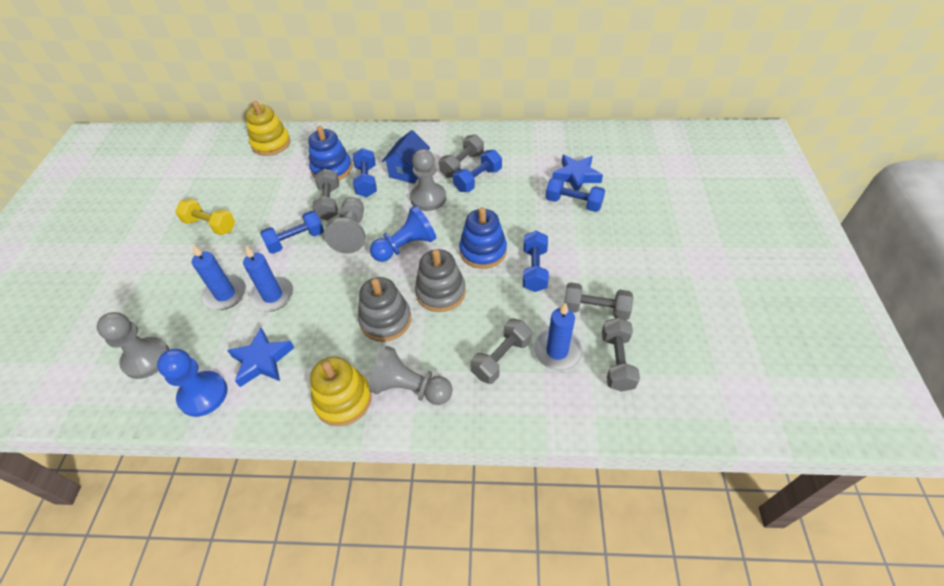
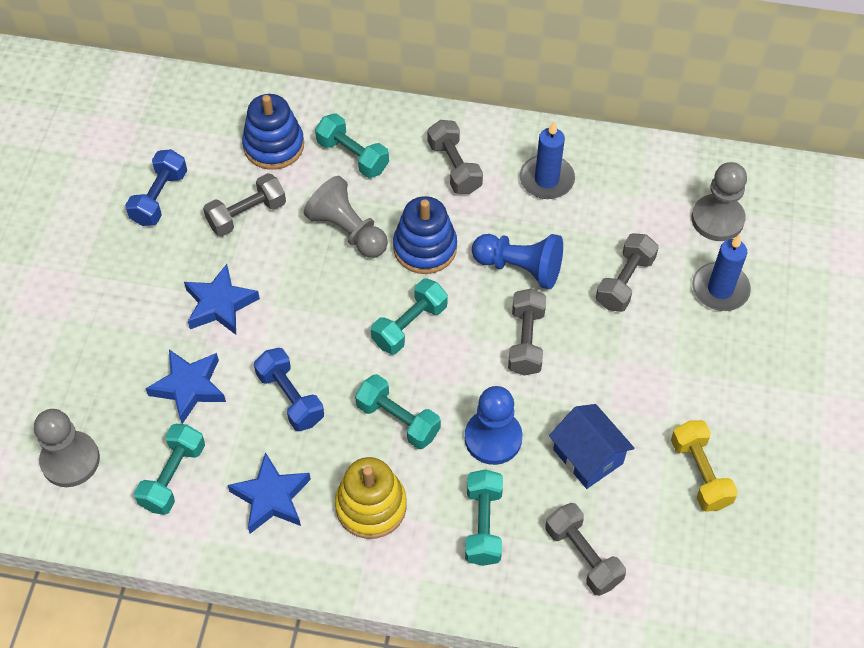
blue candle: [192,245,246,310] [243,246,294,312] [533,303,583,370] = 3 -> [520,121,575,199] [692,235,751,311] = 2
blue dumbbell: [260,211,324,254] [353,148,377,197] [453,150,502,192] [523,231,549,292] [546,177,605,212] = 5 -> [125,149,187,226] [254,348,324,431] = 2
blue star: [227,327,294,387] [552,155,603,191] = 2 -> [145,349,226,424] [184,264,260,335] [228,452,311,534] = 3
grey pawn: [96,312,169,379] [324,197,365,253] [369,346,453,405] [410,149,446,211] = 4 -> [34,409,100,487] [304,176,388,258] [692,162,747,241] = 3
grey stacking toy: [358,277,411,342] [415,249,466,312] = 2 -> none = 0
turquoise dumbbell: none = 0 -> [134,424,205,515] [315,113,389,178] [355,374,441,449] [371,279,448,354] [465,469,503,566] = 5
yellow stacking toy: [246,101,290,156] [310,356,372,426] = 2 -> [335,457,407,539] = 1

